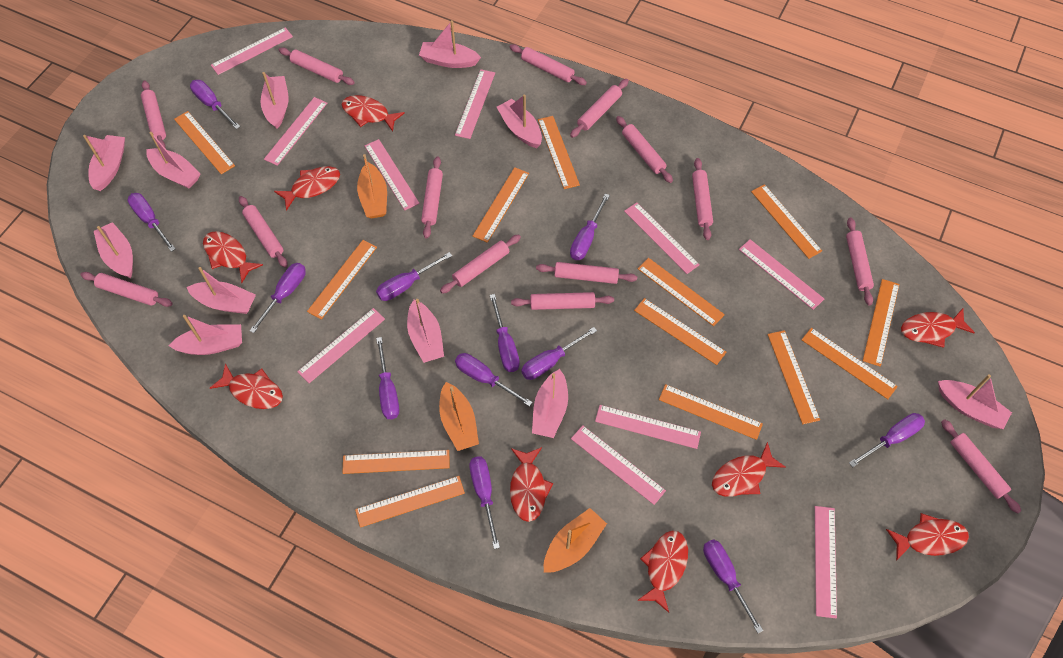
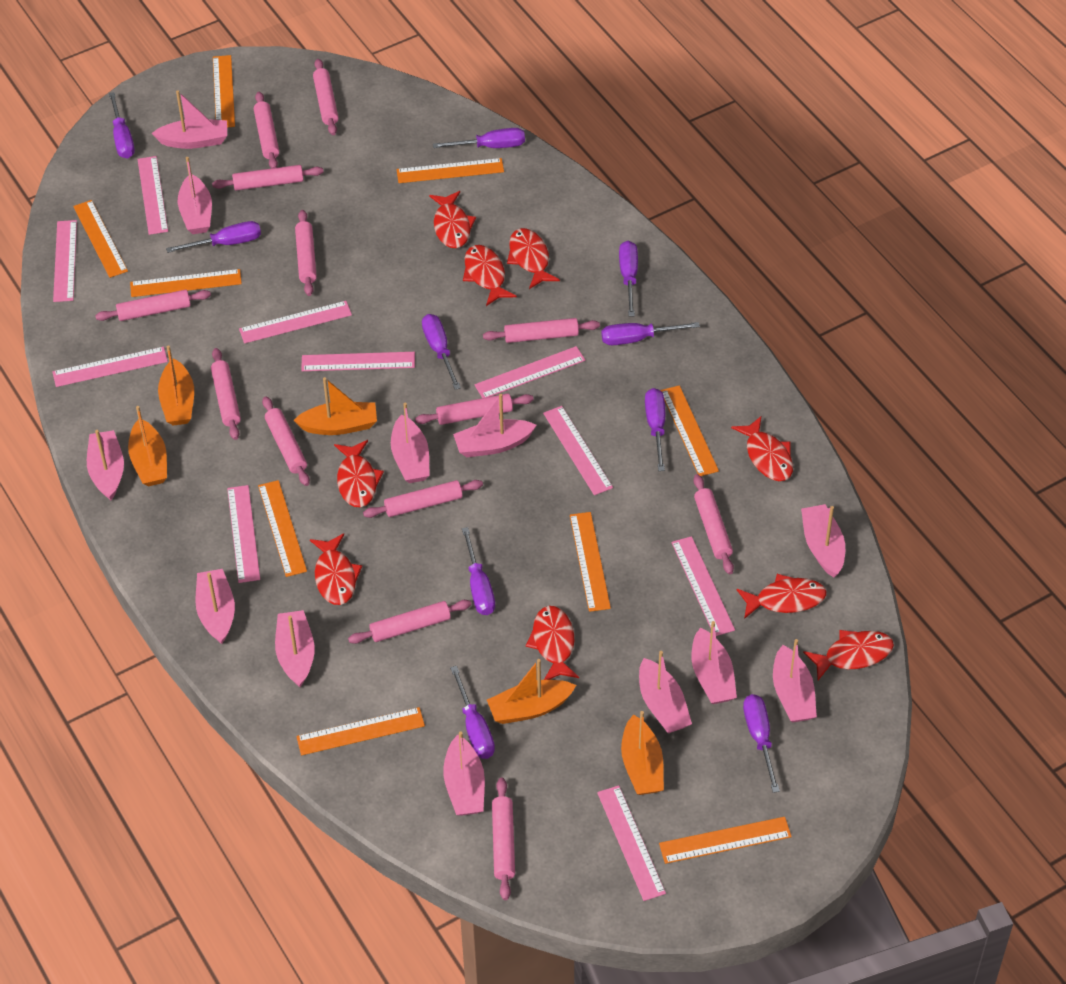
orange boat: [357,154,387,219] [439,382,479,451] [544,508,607,573] = 3 -> [128,406,167,486] [158,345,194,426] [294,377,377,435] [487,659,576,724] [621,711,664,795] = 5
orange ruler: [174,111,235,174] [307,240,377,320] [343,450,450,474] [355,476,465,528] [473,167,529,243] [538,116,580,189] [634,298,727,365] [638,258,725,326] [659,384,763,440] [751,184,822,259] [768,330,820,424] [802,328,898,399] [863,279,899,367] = 13 -> [73,200,128,278] [130,269,242,297] [213,55,235,127] [258,480,307,577] [296,707,425,755] [397,158,504,183] [570,512,611,612] [659,817,792,864] [660,385,719,476] = 9
pink boat: [83,135,125,191] [94,222,133,278] [146,132,200,189] [168,315,242,355] [186,267,256,314] [260,72,289,129] [407,299,444,363] [419,20,481,68] [497,94,542,148] [532,369,568,438] [938,374,1012,429] = 11 -> [87,430,124,500] [152,91,227,149] [178,157,212,234] [195,569,235,644] [275,610,315,687] [391,403,430,483] [443,732,485,816] [453,394,536,457] [639,651,692,733] [692,621,737,704] [773,639,817,723] [801,504,845,578] = 12
pink rolling pin: [80,272,173,307] [141,81,166,148] [239,196,288,268] [279,47,355,85] [421,156,443,239] [440,234,521,294] [509,44,587,85] [511,292,614,310] [536,262,637,284] [570,79,629,138] [616,116,673,183] [692,158,713,240] [846,217,874,305] [941,419,1021,514] = 14 -> [95,290,211,321] [211,348,241,440] [212,165,323,191] [254,92,279,168] [262,396,310,486] [295,210,317,296] [313,59,339,135] [348,600,471,644] [363,480,483,518] [415,393,534,425] [483,318,600,343] [492,778,515,900] [694,474,734,574] = 13
purple screwdriver: [127,193,175,252] [190,80,240,129] [249,263,306,333] [376,252,452,301] [376,337,399,419] [455,353,533,407] [469,457,500,549] [490,294,520,372] [521,327,597,380] [570,193,610,260] [703,539,763,633] [849,413,925,467] = 12 -> [109,92,135,158] [166,221,261,253] [422,314,461,390] [433,128,525,148] [450,666,495,759] [462,527,495,615] [601,322,700,345] [619,241,638,316] [645,388,665,471] [743,694,780,793] = 10

